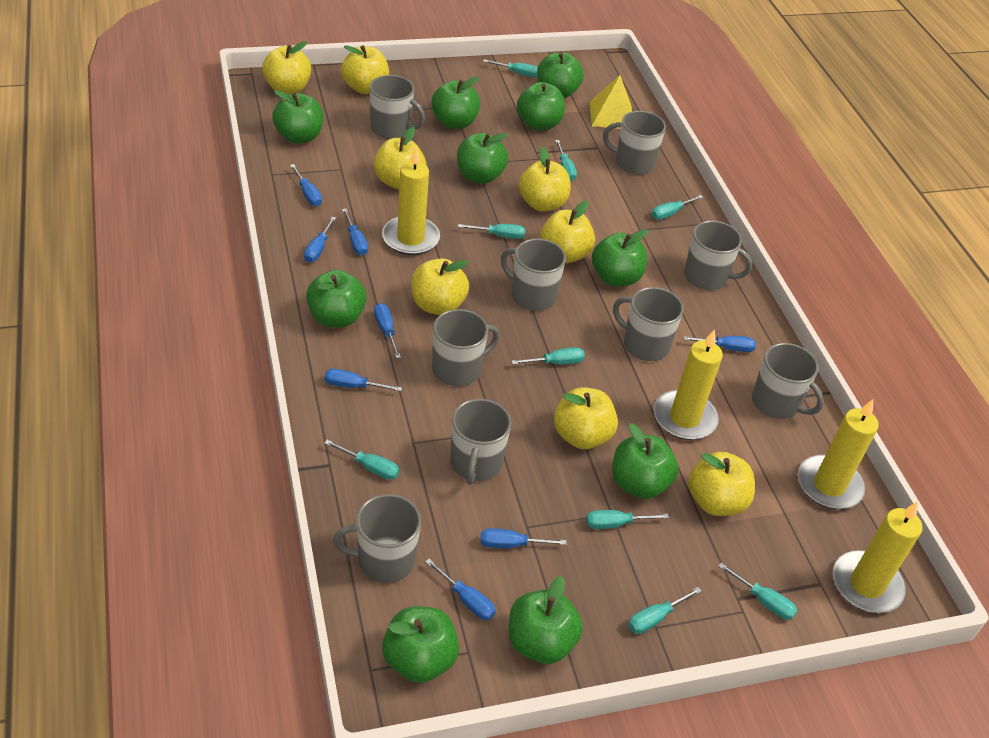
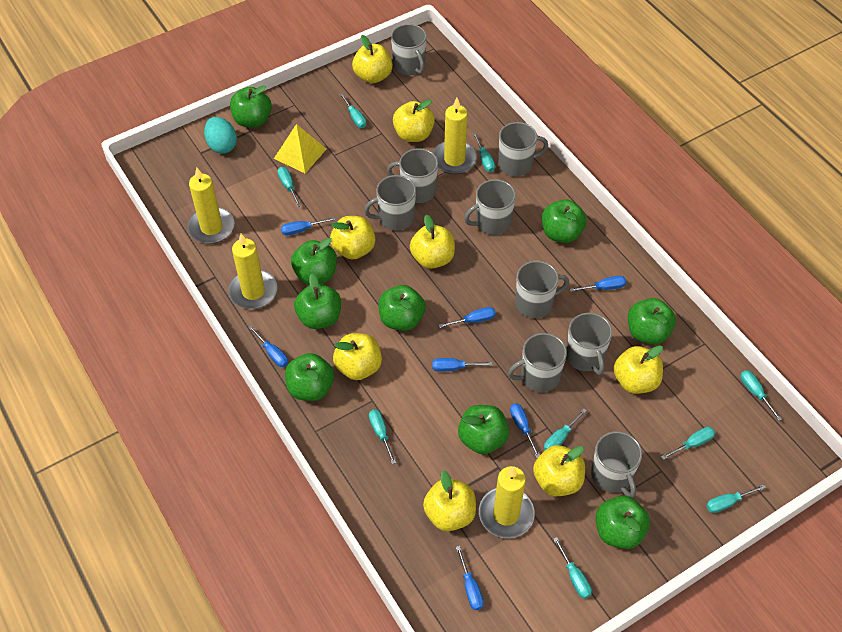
blue screwdriver: [290,164,322,206] [304,217,336,262] [325,369,402,391] [342,209,368,255] [374,303,401,358] [425,559,496,620] [480,528,567,548] [684,336,756,352] = 8 -> [249,326,288,367] [281,217,336,236] [432,358,493,372] [439,307,496,328] [456,546,484,610] [510,403,540,458] [570,276,626,292] = 7
green apple: [272,90,324,144] [306,270,367,328] [382,606,459,683] [431,77,480,129] [457,133,508,184] [508,576,583,664] [517,82,565,130] [537,52,584,98] [592,229,648,287] [612,423,678,499] = 10 -> [230,85,272,128] [285,353,334,401] [291,238,337,285] [294,273,341,329] [378,285,426,331] [458,405,509,454] [542,199,587,243] [596,496,650,549] [628,298,676,344] = 9
turquoise egg: none = 0 -> [204,117,237,153] = 1

